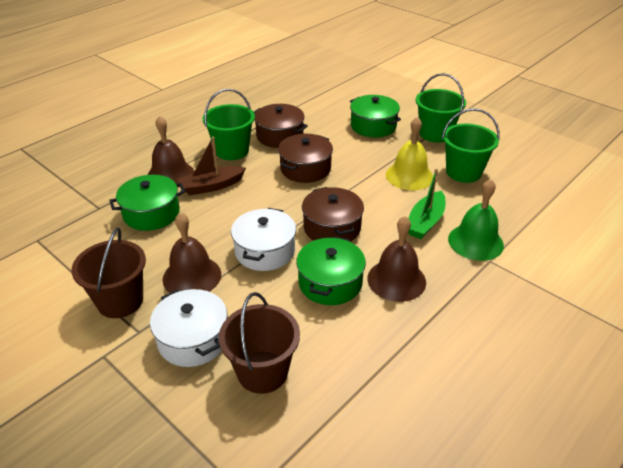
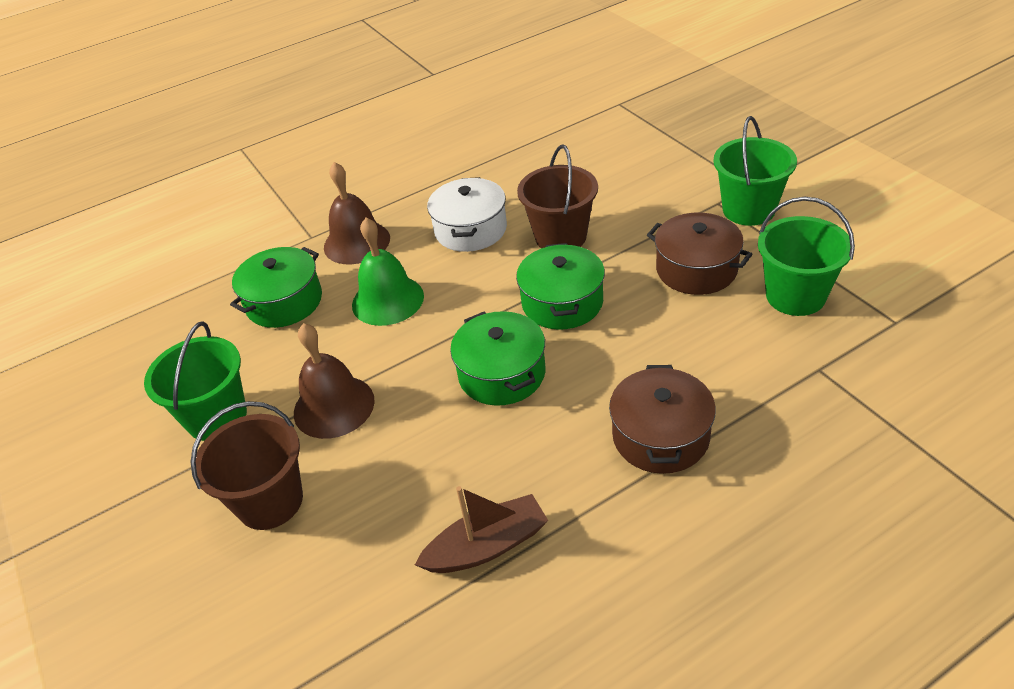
brown bell: [147,116,194,188] [163,212,221,293] [367,216,426,302] = 3 -> [294,323,375,439] [324,162,390,264] = 2
brown pot: [254,104,308,148] [278,134,333,183] [302,187,364,242] = 3 -> [609,365,716,474] [647,213,752,295] = 2
green boat: [408,168,446,239] = 1 -> none = 0
white pot: [150,289,227,367] [231,208,296,271] = 2 -> [427,177,507,252] = 1
yellow bell: [386,117,433,190] = 1 -> none = 0

